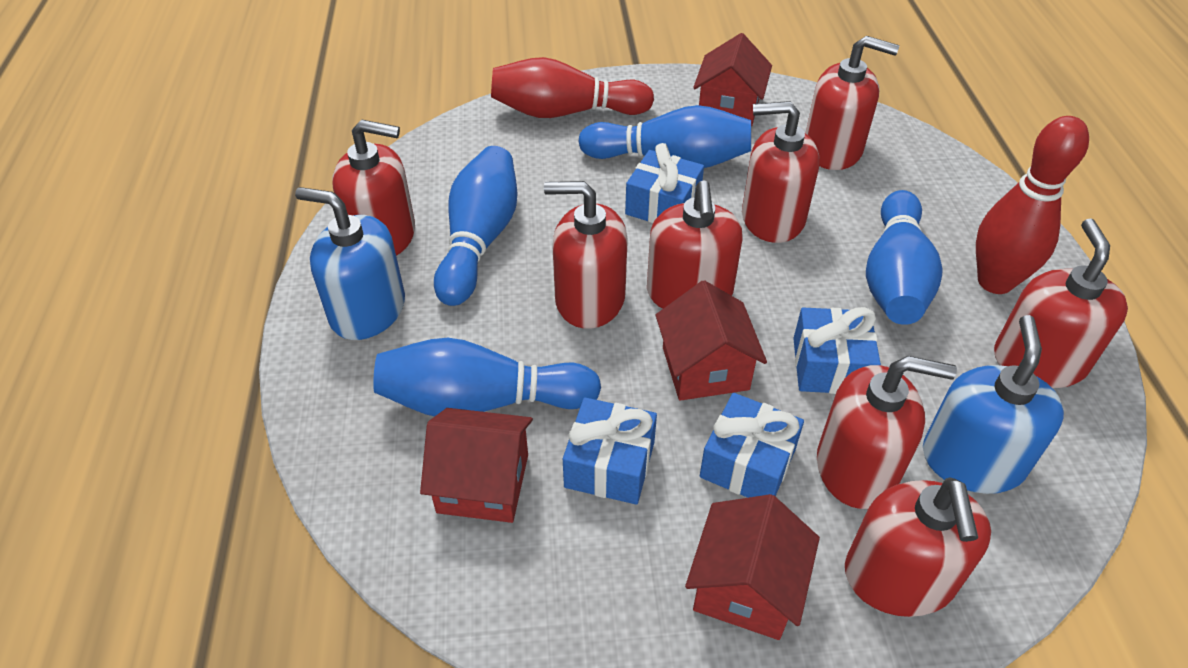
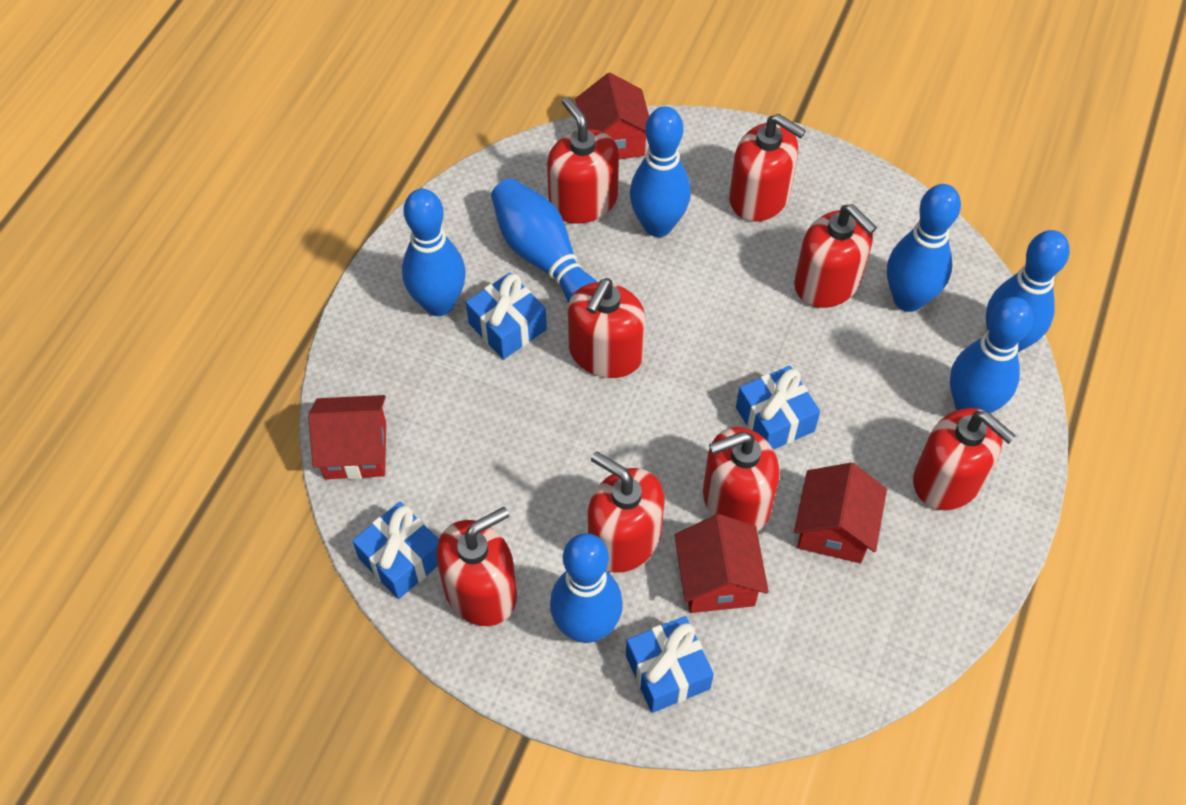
blue bowling pin: [373,338,601,416] [434,146,518,306] [578,105,751,168] [866,190,943,325] = 4 -> [402,189,466,316] [491,178,597,303] [550,533,623,643] [630,106,691,237] [887,184,961,312] [950,297,1033,413] [986,230,1070,353] = 7
blue soap dispenser: [295,187,405,340] [923,315,1064,494] = 2 -> none = 0
red bowling pin: [491,57,654,118] [976,116,1089,294] = 2 -> none = 0

